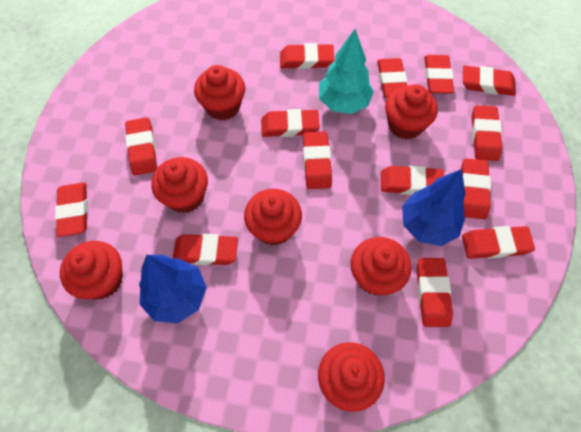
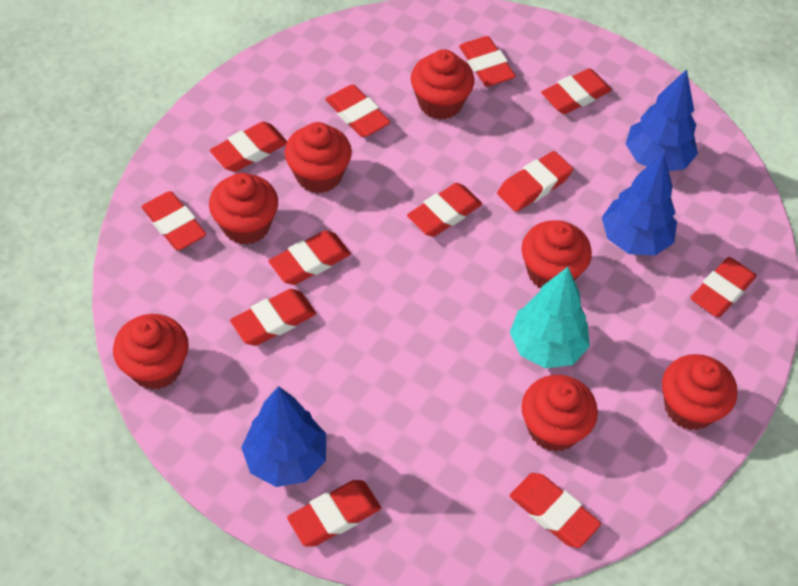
blue tree: [139,255,207,323] [402,169,465,246] = 2 -> [241,386,326,487] [602,153,677,256] [626,69,698,171] = 3
red eraser: [55,183,88,237] [125,117,157,175] [173,234,238,265] [261,109,320,137] [280,43,334,69] [303,131,332,189] [377,58,407,98] [381,166,444,195] [416,258,453,327] [424,55,454,93] [461,158,491,220] [462,226,535,259] [463,66,516,96] [472,105,502,161] = 14 -> [142,191,207,250] [210,121,287,172] [230,289,316,346] [269,230,351,285] [287,480,381,546] [325,84,391,137] [407,183,482,237] [459,36,516,87] [497,151,573,212] [510,473,601,548] [541,68,612,114] [691,257,757,317] = 12

